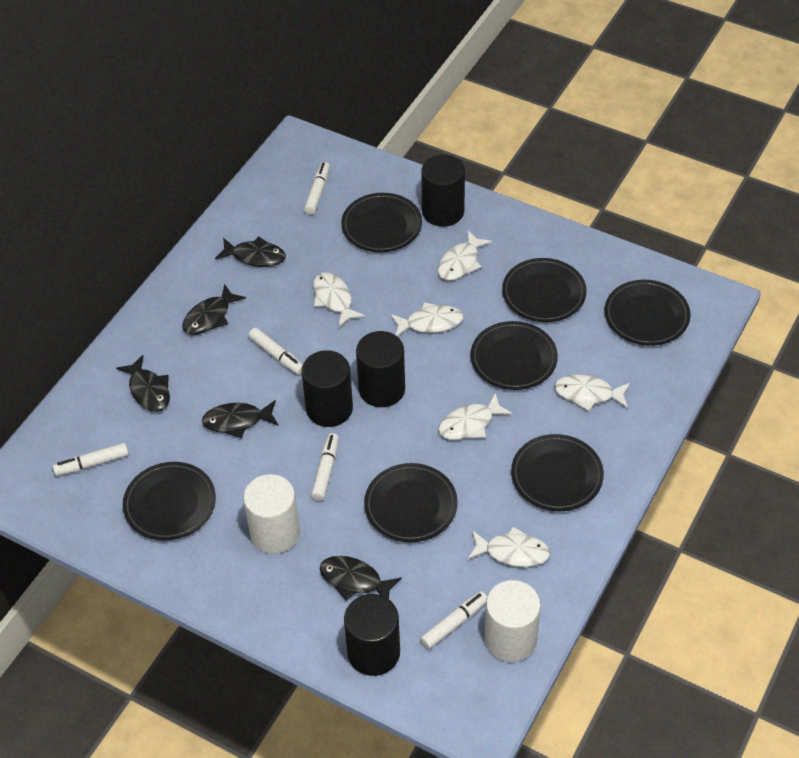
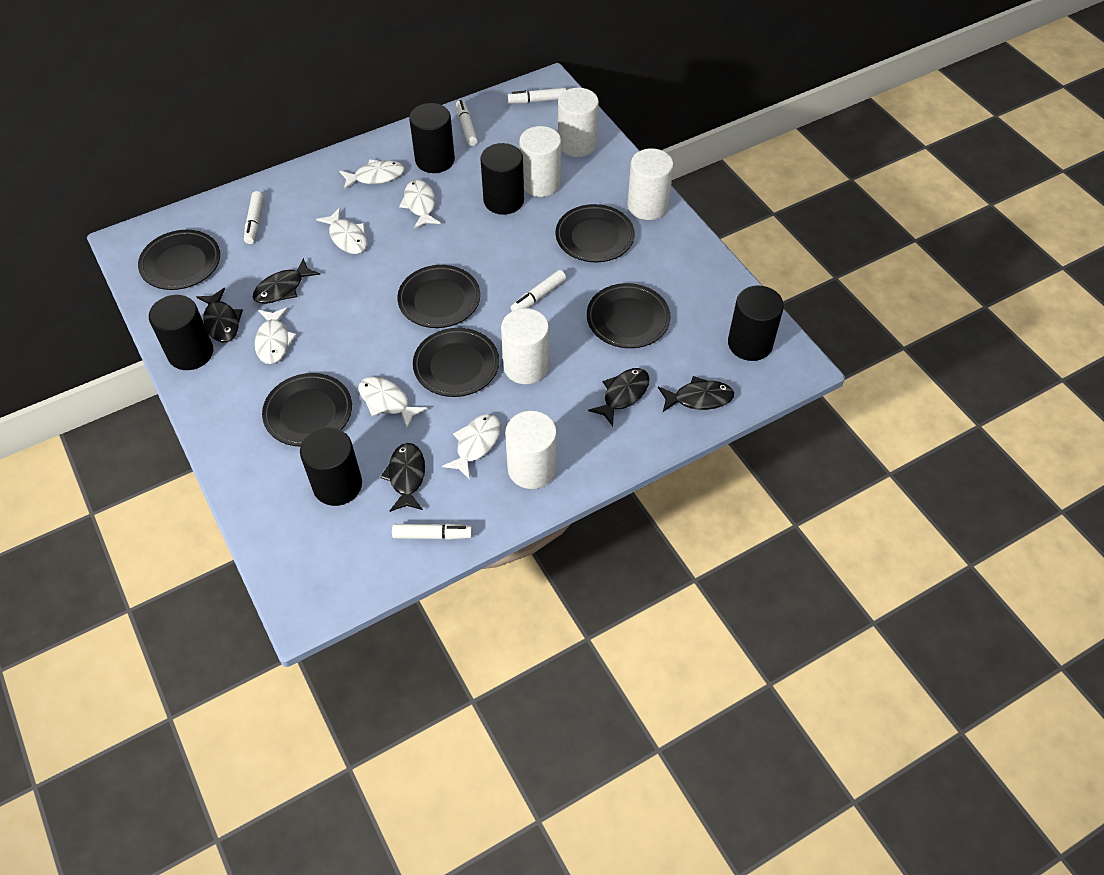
black cylinder: [301,350,353,427] [344,594,400,676] [356,331,405,407] [421,155,465,227] = 4 -> [149,295,213,370] [300,427,362,506] [409,103,455,173] [481,143,524,215] [728,285,784,361] = 5
black plate: [123,462,216,541] [341,193,422,252] [364,463,458,542] [471,321,558,390] [502,258,587,322] [511,434,604,511] [605,280,691,346] = 7 -> [138,230,220,290] [262,373,352,447] [397,265,480,328] [413,328,499,397] [555,204,635,262] [587,283,670,348] = 6
white cylinder: [243,474,300,554] [484,580,541,662] = 2 -> [501,308,549,384] [505,411,557,489] [519,126,561,197] [558,88,599,157] [628,148,674,220] = 5

